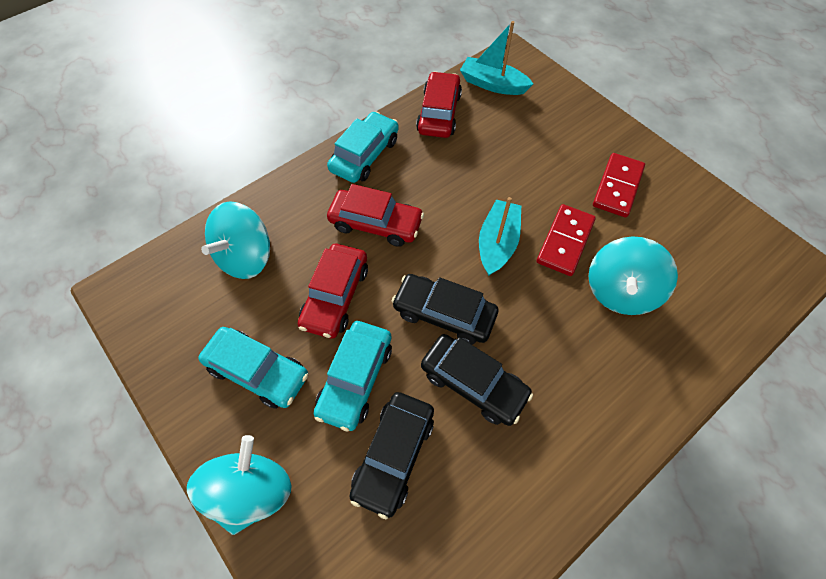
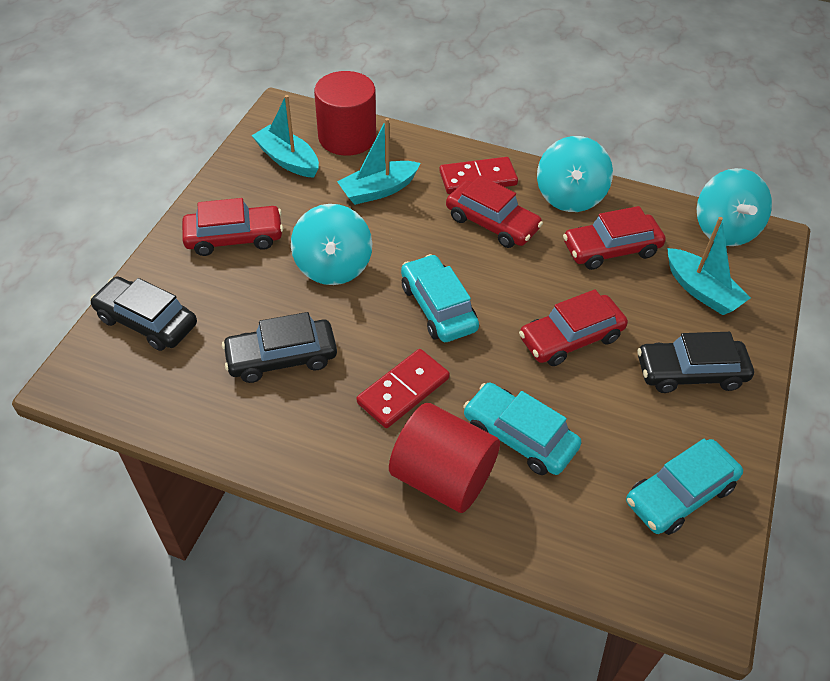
red car: [298,244,368,339] [327,184,424,247] [416,71,462,138] = 3 -> [182,198,283,256] [446,175,543,248] [519,289,628,366] [563,206,666,270] = 4
red cylinder: none = 0 -> [314,71,376,156] [389,403,500,513] = 2
turquoise boat: [460,21,533,95] [479,197,521,276] = 2 -> [251,95,319,178] [337,118,420,205] [667,217,751,315] = 3

